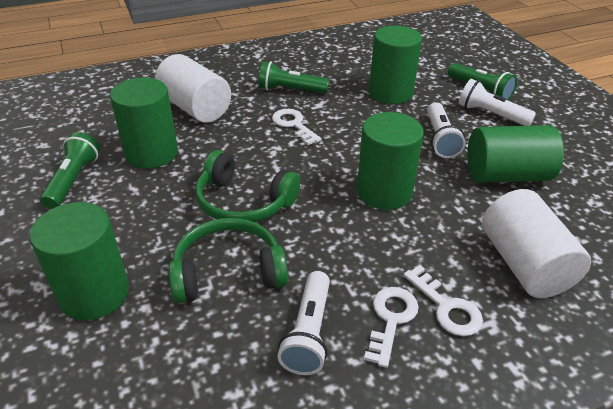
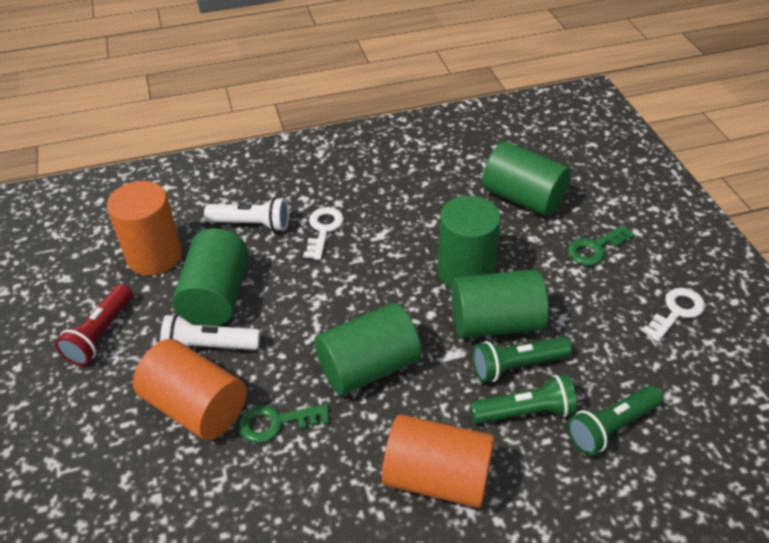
green headphones: [169,218,288,303] [195,150,300,222] = 2 -> none = 0
green key: none = 0 -> [239,404,330,443] [568,225,635,265] = 2
orange cylinder: none = 0 -> [107,181,182,275] [133,339,247,440] [382,414,495,508] = 3
red flashlight: none = 0 -> [55,284,133,366] = 1
white cylinder: [155,54,231,123] [482,189,591,298] = 2 -> none = 0
white flashlight: [277,271,330,375] [427,102,466,158] [459,79,536,126] = 3 -> [160,314,260,350] [204,197,289,232] = 2
white key: [272,109,322,145] [364,287,419,368] [404,265,483,336] = 3 -> [303,207,344,260] [642,288,705,342] = 2

